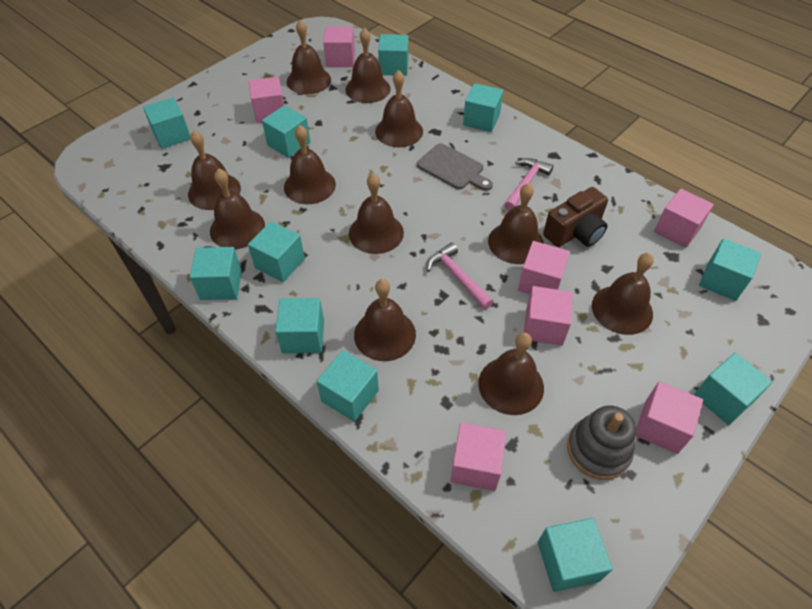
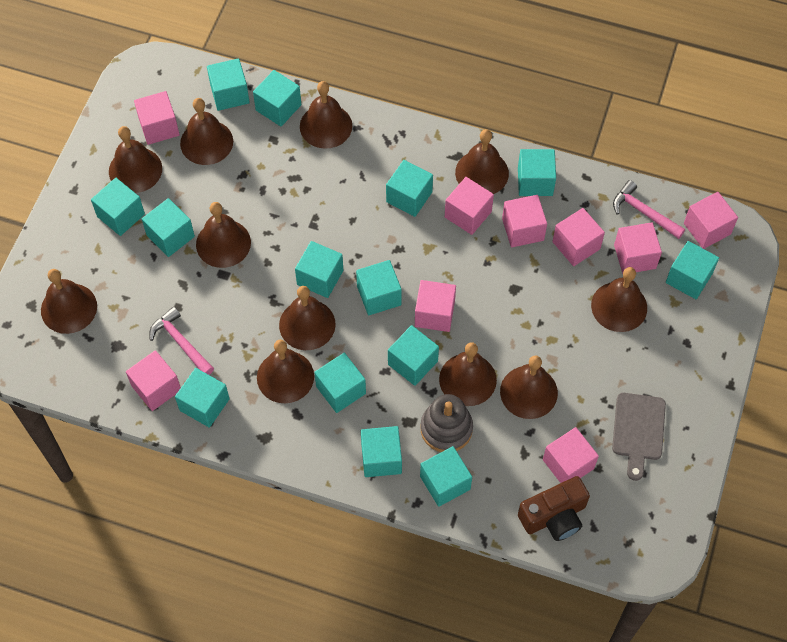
pink cube: [249,77,284,123] [323,27,355,67] [450,423,506,491] [518,241,570,294] [524,286,573,346] [636,381,703,454] [654,189,714,248] = 7 -> [126,350,181,411] [134,91,180,145] [415,280,456,332] [445,177,494,235] [502,195,547,247] [543,427,599,483] [552,208,605,266] [614,222,662,274] [684,192,738,249] = 9
turquoise cube: [143,97,190,149] [190,247,242,300] [248,221,305,282] [262,105,310,158] [275,298,324,353] [317,350,379,422] [378,34,409,76] [463,83,503,132] [538,518,613,592] [694,353,772,425] [699,238,761,301] = 11 -> [91,178,145,236] [142,198,195,257] [175,368,230,428] [207,58,250,111] [253,70,301,126] [295,241,343,298] [314,353,366,413] [356,260,402,315] [361,426,402,477] [386,160,433,217] [388,325,439,386] [420,446,472,507] [518,149,556,196] [666,241,719,299] = 14

